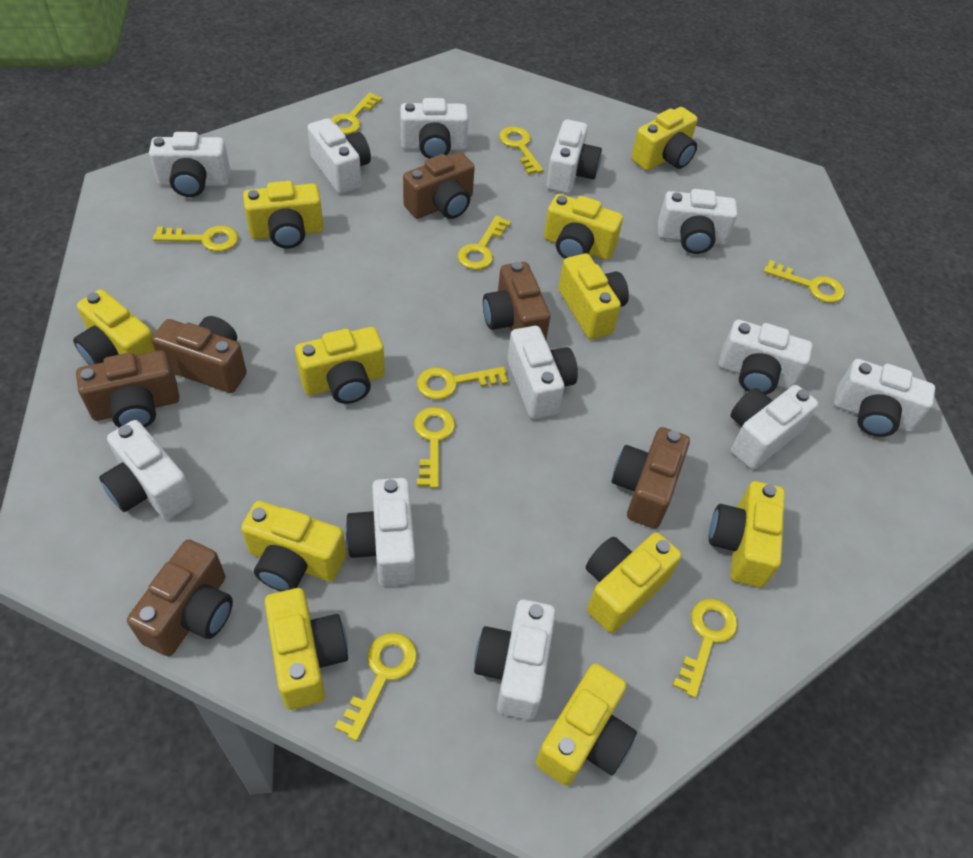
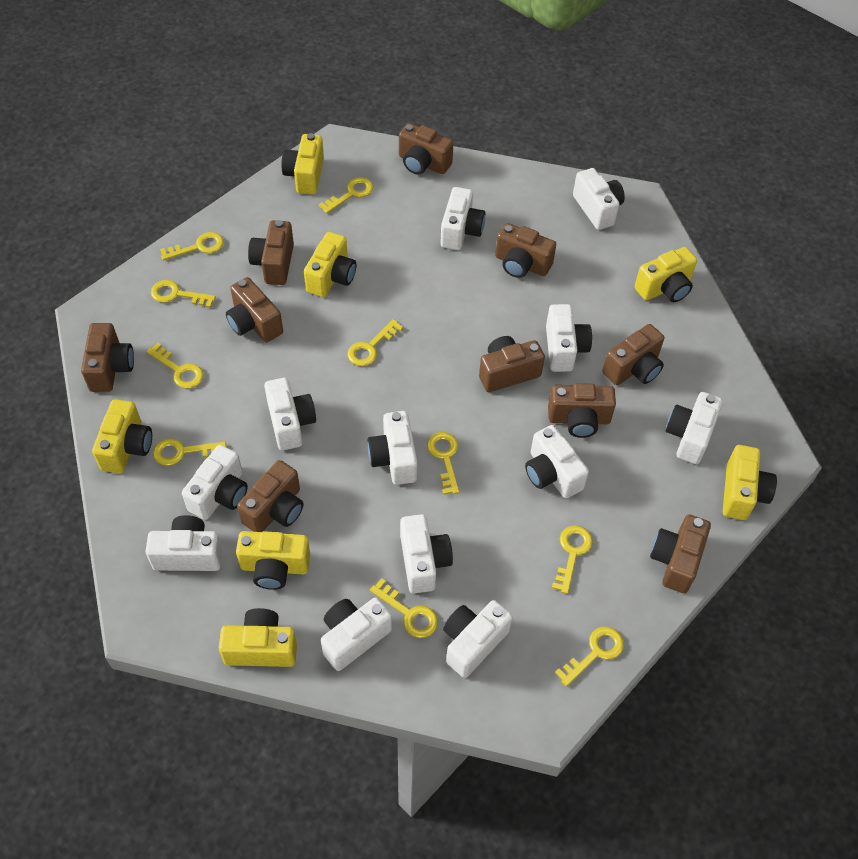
brown camera: [76,350,179,428] [127,539,233,656] [151,316,247,393] [403,152,475,219] [483,262,550,340] [612,427,690,529] = 6 -> [81,323,134,392] [226,277,283,342] [237,460,303,532] [248,220,294,285] [399,123,453,175] [479,336,545,392] [495,223,556,278] [548,383,616,438] [602,324,664,385] [650,514,711,593] = 10
yellow camera: [73,289,155,365] [241,501,346,591] [243,181,324,248] [265,588,348,710] [295,327,385,404] [536,663,637,786] [544,194,623,260] [558,253,629,340] [586,532,681,633] [631,107,698,171] [709,481,785,588] = 11 -> [92,399,152,473] [219,608,297,667] [236,531,310,590] [282,133,324,195] [304,232,356,297] [634,247,697,302] [723,445,777,520] = 7
yellow key: [153,226,238,252] [331,92,382,135] [335,633,417,741] [414,407,455,488] [417,367,508,400] [458,216,511,270] [499,126,543,175] [673,599,738,698] [764,260,844,303] = 9 -> [147,343,204,389] [151,280,216,308] [153,438,226,466] [160,232,224,261] [319,177,374,213] [348,319,404,366] [370,578,438,638] [427,432,460,495] [552,525,593,594] [555,626,624,686] = 10

